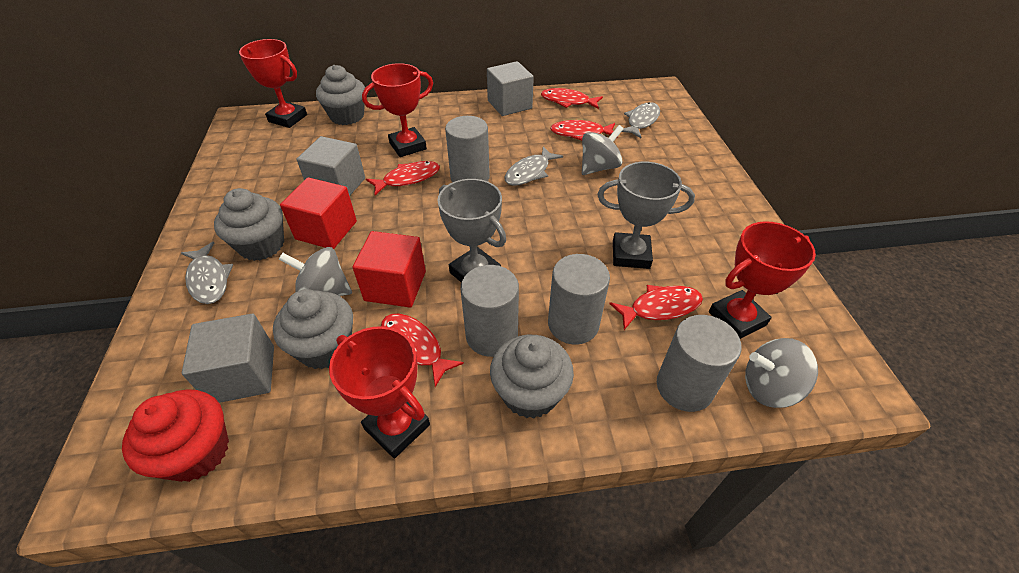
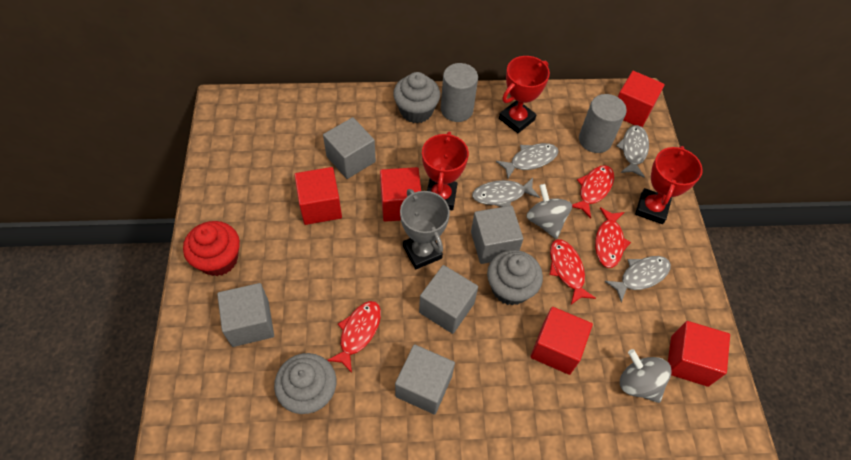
grey cube: [182,314,274,403] [297,136,365,196] [487,61,534,116] = 3 -> [217,283,274,347] [323,117,376,179] [395,344,455,415] [419,265,478,334] [471,206,523,264] = 5
grey cupcake: [214,188,284,261] [273,289,353,369] [316,65,365,125] [490,335,574,419] = 4 -> [274,353,336,414] [393,72,440,123] [487,250,543,306] = 3
grey cylinder: [445,116,490,182] [460,265,519,357] [548,254,610,345] [657,315,742,412] = 4 -> [441,63,478,122] [579,94,627,153] = 2
grey fish: [181,242,233,304] [504,147,563,186] [622,102,660,138] = 3 -> [472,178,540,207] [496,143,558,179] [605,256,671,302] [616,125,649,178] = 4
grey spinning top: [278,247,352,296] [582,125,624,175] [745,338,818,408] = 3 -> [526,184,572,239] [620,349,672,403] = 2
grey trophy: [437,179,506,283] [597,162,695,269] = 2 -> [400,189,450,269] = 1
red cube: [280,177,357,249] [352,231,426,308] = 2 -> [294,167,342,225] [380,167,421,222] [530,307,593,375] [618,71,665,127] [668,321,730,387] = 5
red fish: [366,161,440,195] [381,314,464,387] [541,88,603,109] [550,120,618,140] [609,285,703,330] = 5 -> [327,301,381,373] [550,239,596,305] [572,165,614,218] [595,207,631,268] = 4
red trophy: [239,39,307,128] [329,326,430,458] [362,63,433,157] [709,221,816,339] = 4 -> [422,132,469,210] [499,56,550,133] [635,146,703,224] = 3

